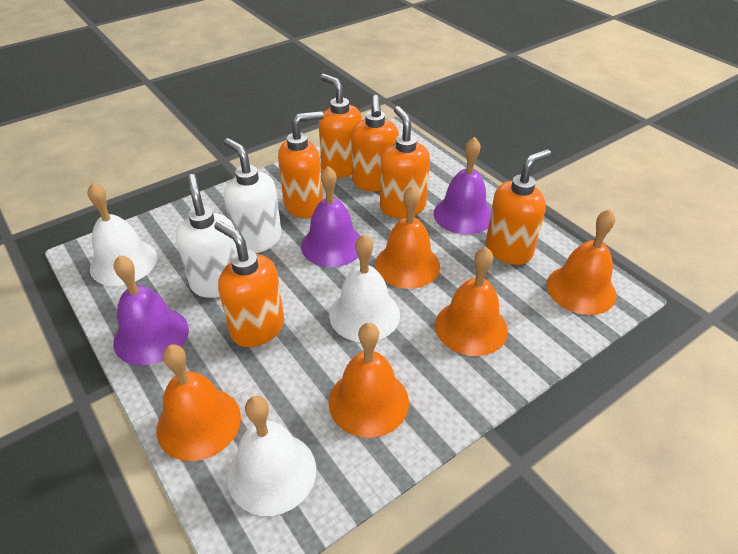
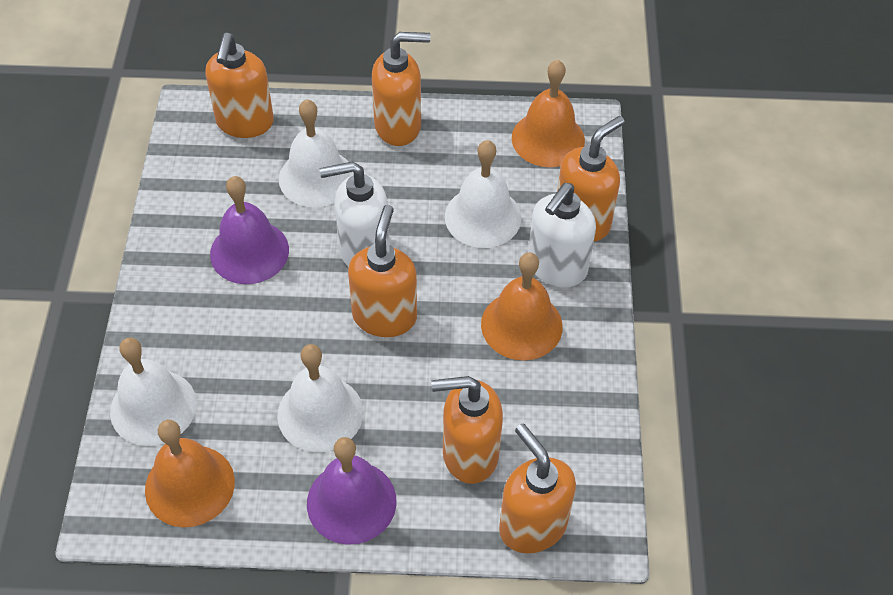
orange bell: [156,344,241,461] [329,323,409,438] [375,185,440,289] [435,247,508,356] [546,209,617,315] = 5 -> [145,420,235,527] [481,252,563,361] [512,60,585,167] = 3
purple bell: [113,255,189,365] [301,166,360,267] [434,137,491,235] = 3 -> [210,176,289,284] [307,437,397,545] = 2
white bell: [87,183,157,286] [227,396,316,516] [329,234,400,342] = 3 -> [110,338,197,446] [277,344,363,452] [279,99,354,207] [445,140,521,248] = 4

